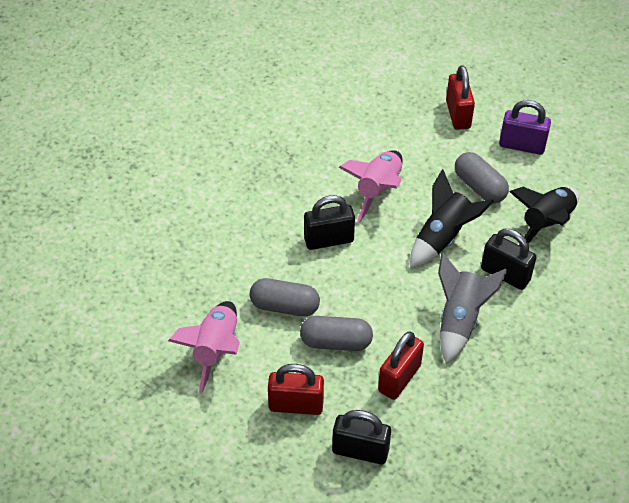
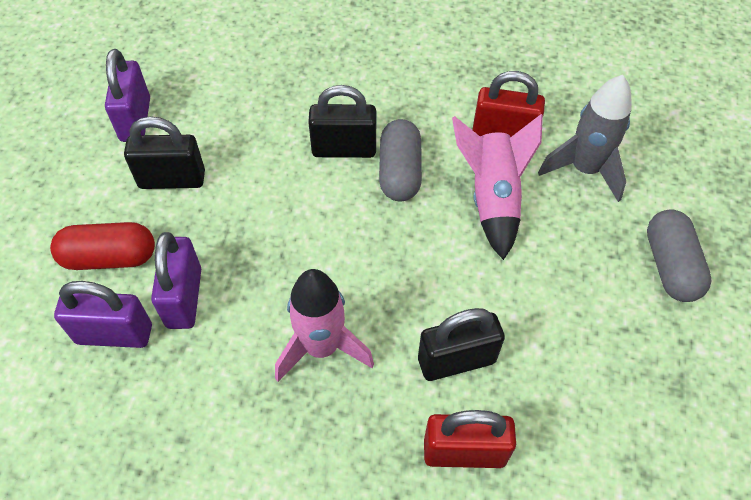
black rocket: [410,169,494,268] [510,187,580,246] = 2 -> none = 0
grey capsule: [250,278,320,317] [300,316,373,351] [455,152,509,203] = 3 -> [379,119,422,201] [647,209,712,302] = 2
purple padlock: [499,100,551,155] = 1 -> [54,281,152,348] [105,49,150,142] [151,232,201,329] = 3
red capsule: none = 0 -> [50,222,155,270] = 1
red padlock: [268,364,324,415] [378,332,424,400] [446,65,475,130] = 3 -> [424,410,516,468] [472,71,545,137] = 2

